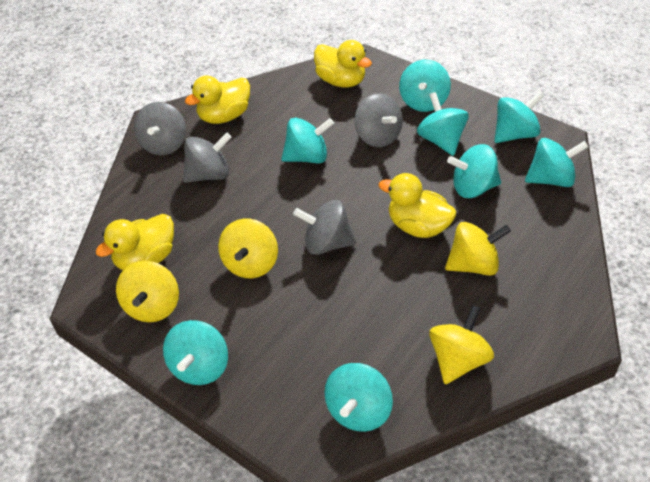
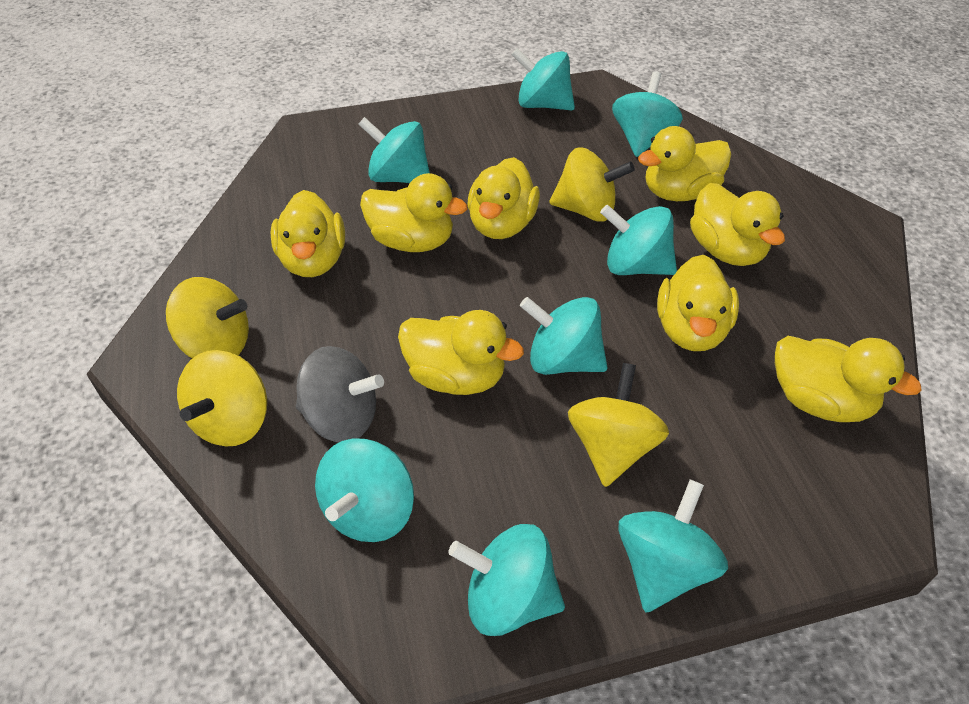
grey spinning top: [134,102,186,155] [183,132,232,183] [293,200,356,255] [355,93,403,147] = 4 -> [296,346,384,443] = 1
yellow duck: [95,214,174,270] [185,76,250,124] [314,40,372,87] [378,173,456,238] = 4 -> [270,190,345,277] [360,173,468,252] [398,310,524,395] [468,157,540,239] [638,126,731,201] [657,255,739,351] [690,183,785,266] [775,336,922,422] = 8

